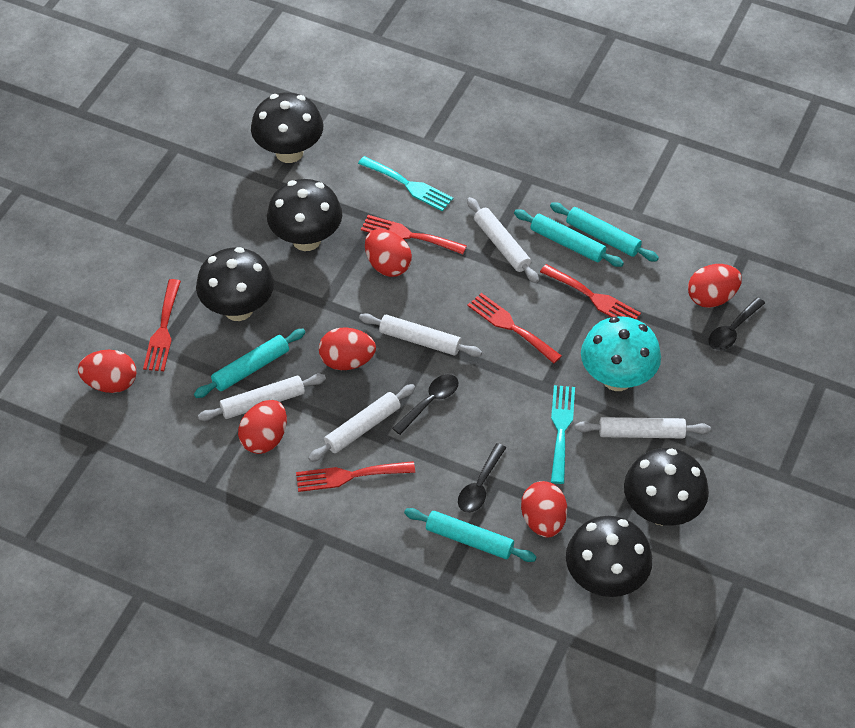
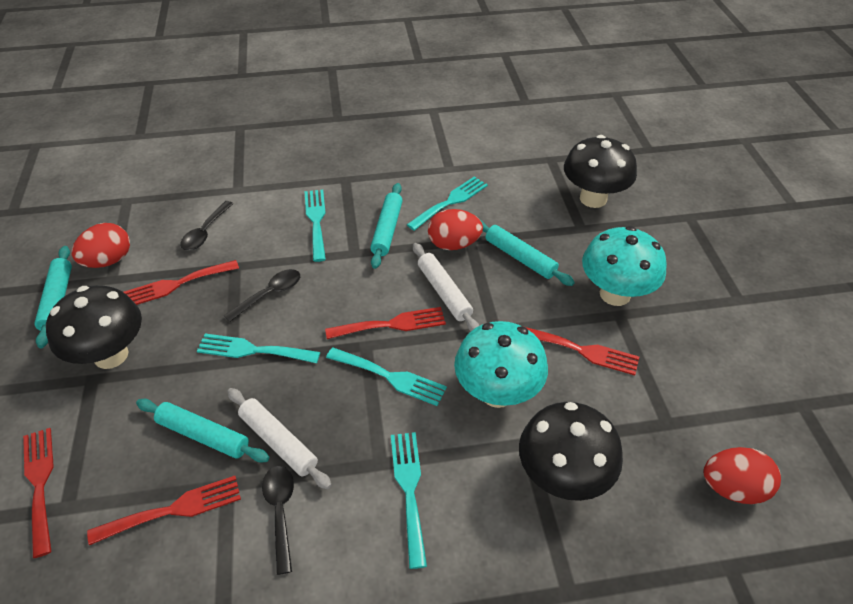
black mushroom: [196,247,274,321] [251,93,323,163] [267,179,342,251] [566,516,653,597] [624,448,709,526] = 5 -> [46,285,142,369] [519,402,623,501] [564,135,637,208] = 3
red egg: [78,350,136,393] [238,400,287,454] [319,327,376,370] [365,229,412,277] [521,481,567,538] [688,264,742,308] = 6 -> [72,223,130,268] [428,209,483,250] [703,447,781,504] = 3
turquoise fork: [358,156,453,211] [551,385,575,484] = 2 -> [197,334,320,363] [305,190,326,262] [326,347,447,406] [391,432,427,569] [407,176,488,231] = 5
turquoise mushroom: [581,316,661,391] = 1 -> [454,321,548,408] [582,226,667,306] = 2
white rolling pin: [198,374,326,421] [308,384,415,462] [359,313,482,357] [467,197,539,283] [575,417,711,438] = 5 -> [227,388,332,489] [413,243,479,331] = 2

